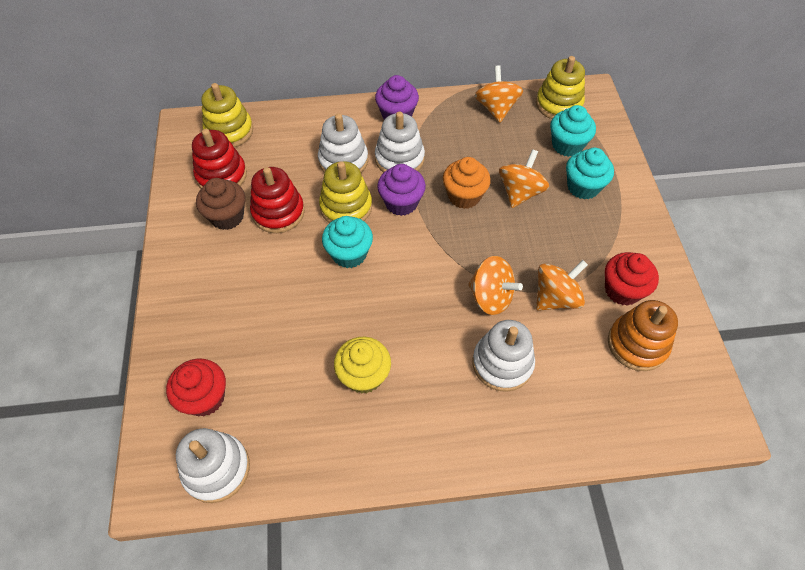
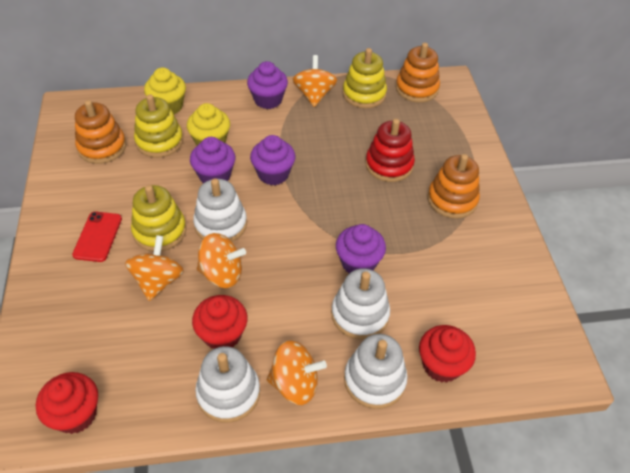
brown cupcake: [196,178,245,230] = 1 -> none = 0
orange cupcake: [443,157,491,209] = 1 -> none = 0
orange stacking toy: [608,300,678,371] = 1 -> [75,100,126,164] [396,43,440,102] [428,154,480,219] = 3
purple cupcake: [375,75,419,120] [377,164,426,216] = 2 -> [190,137,235,183] [247,61,288,109] [250,135,296,185] [336,224,386,273] = 4
red cupcake: [166,359,226,416] [605,252,659,306] = 2 -> [36,372,98,434] [192,295,248,349] [419,325,476,383] = 3
red phone: none = 0 -> [72,211,122,262] = 1
red stacking toy: [192,129,247,189] [250,167,305,233] = 2 -> [365,119,415,182] = 1
turquoise cupcake: [322,216,373,268] [550,105,596,157] [566,148,614,199] = 3 -> none = 0
yellow cupcake: [334,337,391,394] = 1 -> [144,67,186,114] [187,103,230,146] = 2

